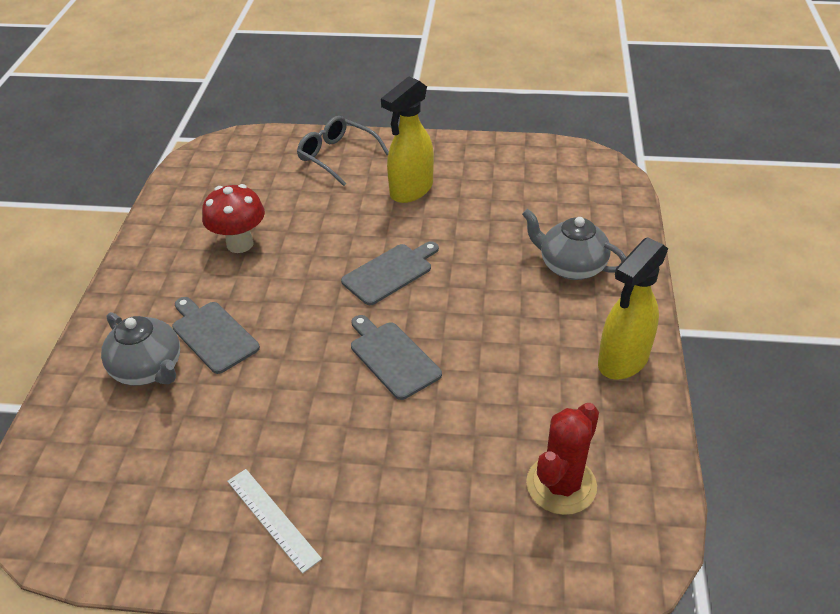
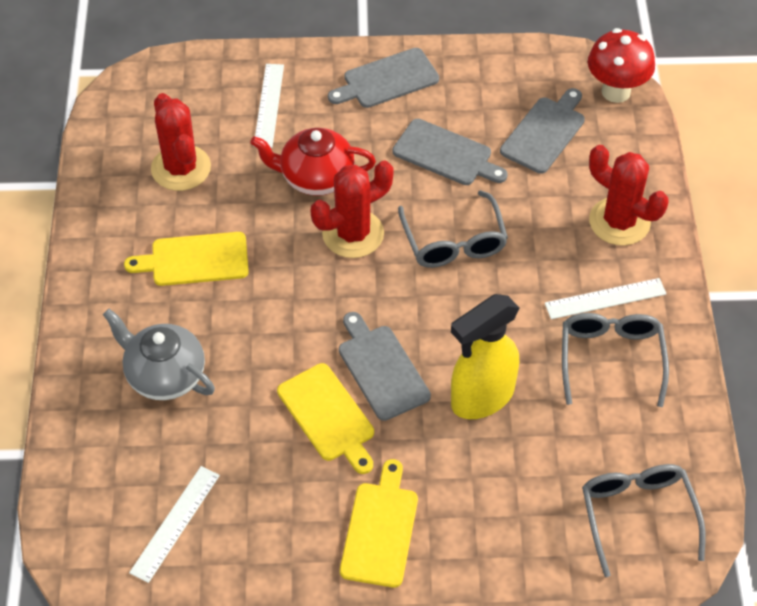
grey cutting board: [172,297,260,374] [341,241,439,305] [351,315,442,400] = 3 -> [328,48,439,108] [339,312,431,421] [393,119,508,185] [500,88,585,174] = 4
grey glasses: [297,116,389,186] = 1 -> [398,190,508,268] [562,313,669,407] [582,464,706,577] = 3
grey teapot: [101,312,180,386] [522,209,626,280] = 2 -> [103,309,215,400] = 1
red cactus: [526,403,599,515] = 1 -> [151,93,211,191] [310,160,394,258] [589,145,669,246] = 3
red teapot: none = 0 -> [250,128,376,196] = 1
white ruler: [227,469,322,574] = 1 -> [129,466,220,583] [254,64,284,148] [545,278,667,319] = 3
yellow cutting board: none = 0 -> [124,232,249,286] [277,363,374,474] [340,459,418,588] = 3
yellow spray bottle: [381,76,434,203] [598,237,668,380] = 2 -> [451,294,519,419] = 1

